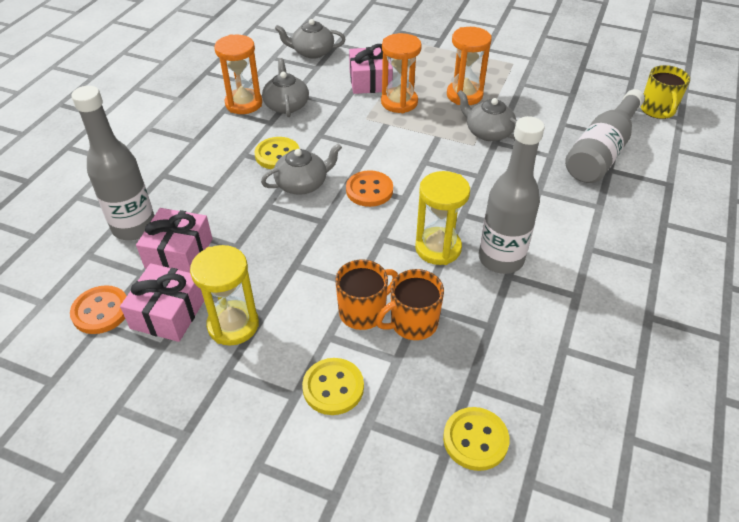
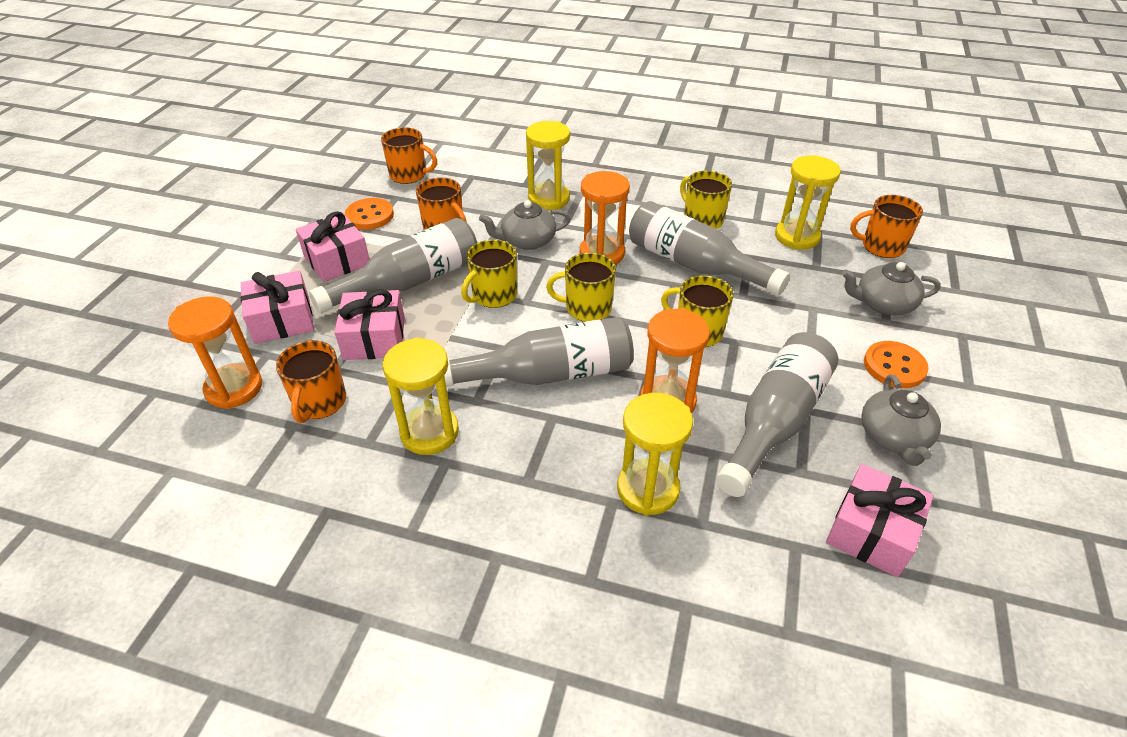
grey bottle: [71,86,155,240] [479,116,545,274] [565,89,645,183] = 3 -> [309,218,477,314] [444,317,634,387] [629,201,790,296] [716,332,838,497] = 4
grey teapot: [261,143,342,195] [262,58,309,117] [275,19,346,59] [457,90,517,141] = 4 -> [479,200,570,250] [842,262,941,315] [861,374,941,466] = 3
orange mug: [335,259,398,330] [375,269,444,340] = 2 -> [276,340,346,423] [381,127,437,184] [416,177,467,230] [850,195,923,258] = 4
pink gift: [120,263,204,342] [136,208,213,273] [349,44,393,94] = 3 -> [241,271,314,344] [296,211,370,282] [334,289,405,360] [826,464,934,577] = 4
yellow button: [255,137,299,169] [302,358,364,415] [443,407,509,471] = 3 -> none = 0
yellow hourglass: [190,245,259,346] [415,171,470,265] = 2 -> [383,337,459,455] [526,121,570,210] [617,393,693,516] [775,156,841,249] = 4
yellow mug: [641,65,690,119] = 1 -> [461,240,517,308] [546,253,616,322] [661,275,733,347] [680,171,732,229] = 4

